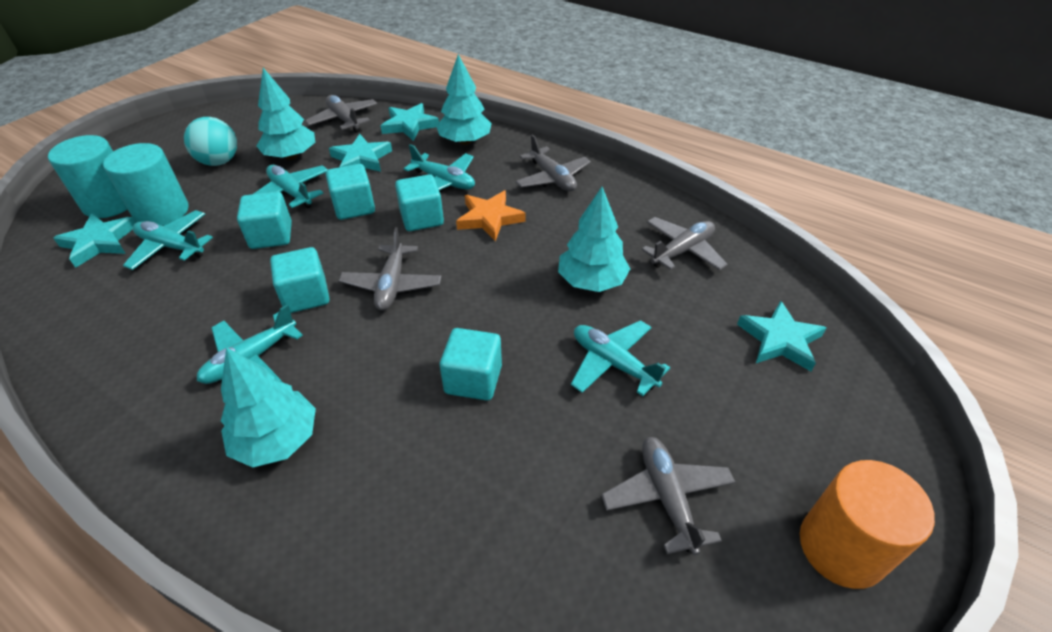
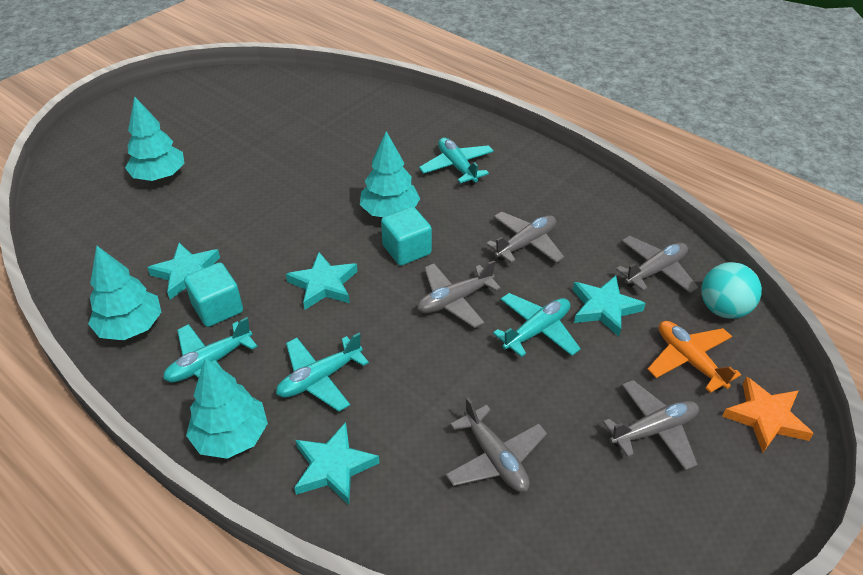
orange cylinder: [800,460,935,589] = 1 -> none = 0
orange plane: none = 0 -> [647,321,741,393] = 1
turquoise cube: [237,192,292,249] [270,247,330,313] [326,164,375,220] [395,174,444,231] [440,328,502,401] = 5 -> [184,262,243,327] [381,207,432,266] = 2
turquoise cylinder: [48,135,128,218] [103,143,189,226] = 2 -> none = 0
turquoise plane: [123,210,213,270] [197,304,303,384] [253,165,328,209] [404,144,475,192] [571,320,670,396] = 5 -> [163,317,258,382] [276,333,369,412] [419,138,494,185] [493,293,581,357] = 4

